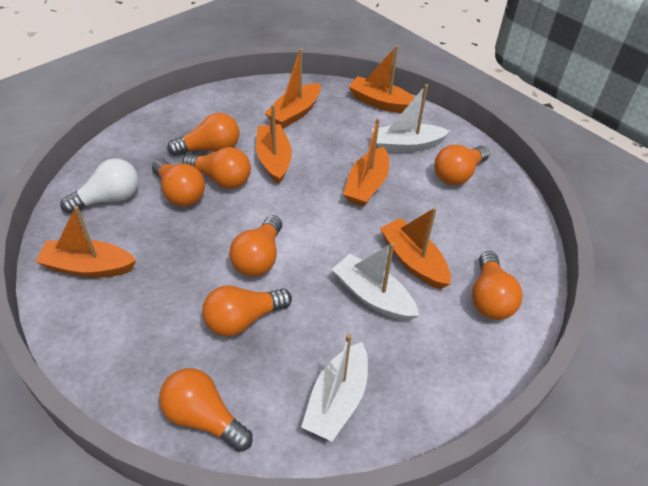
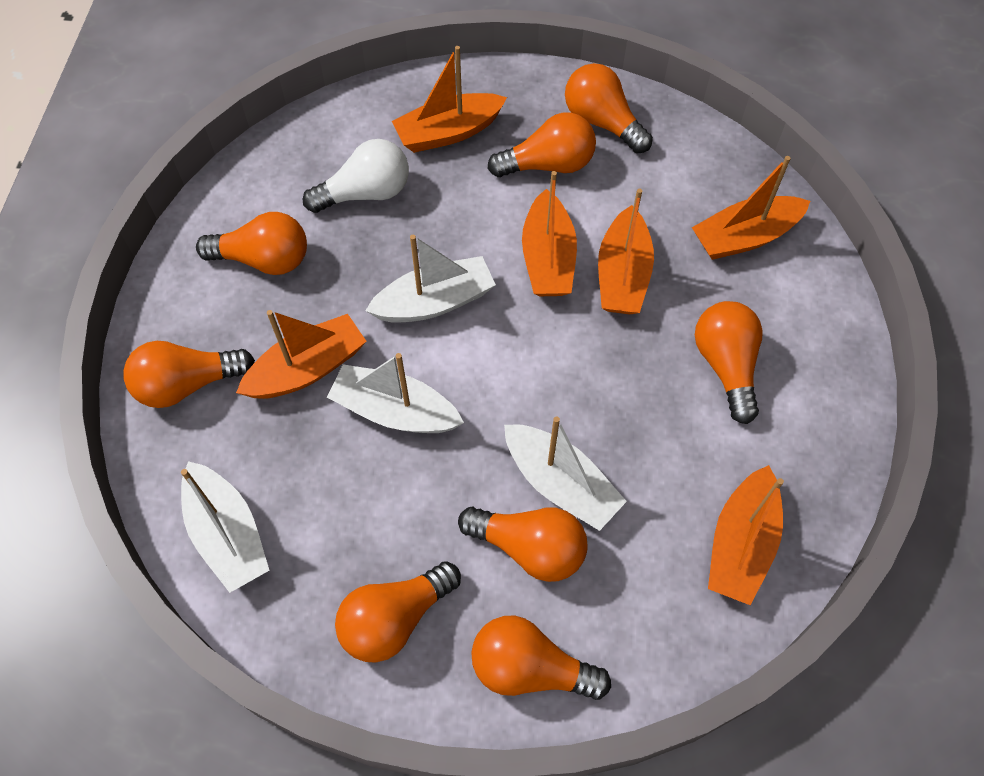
white boat: [301,334,368,441] [332,243,419,321] [372,84,450,152] = 3 -> [181,461,269,593] [327,353,464,433] [365,235,496,323] [504,416,627,531] = 4

